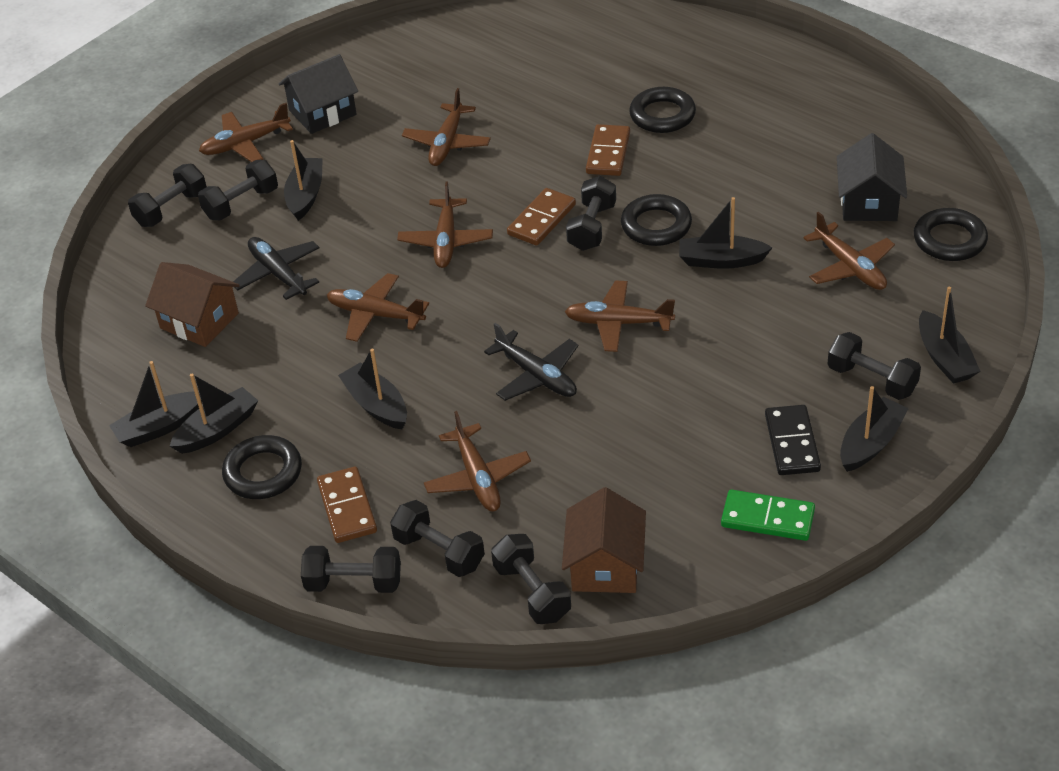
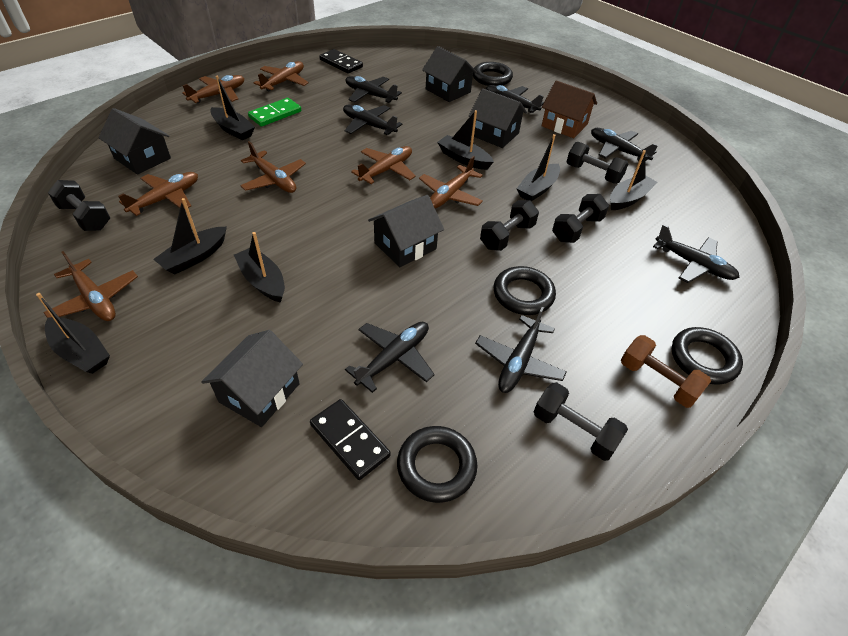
black domino: [765,405,821,475] = 1 -> [310,399,391,480] [319,49,363,74] = 2
black dumbbell: [128,164,207,227] [198,160,278,220] [301,546,401,593] [390,500,485,577] [491,534,571,624] [566,176,616,251] [828,332,921,400] = 7 -> [48,180,110,231] [480,200,539,251] [534,382,628,461] [552,194,609,243] [566,142,629,184] = 5
black house: [279,54,358,134] [837,133,907,221] = 2 -> [98,108,171,175] [201,330,303,427] [368,195,444,267] [422,46,477,102] [469,89,527,148] = 5
black plane: [233,237,319,300] [484,323,579,401] = 2 -> [343,105,402,135] [345,322,435,393] [346,76,402,103] [475,307,567,393] [486,85,544,113] [591,128,658,161] [653,224,740,283] = 7
brown domino: [317,467,377,543] [507,188,576,246] [586,124,630,176] = 3 -> none = 0
brown dumbbell: none = 0 -> [621,335,711,408] = 1
brown house: [145,262,240,347] [562,487,646,593] = 2 -> [542,80,597,138] = 1

